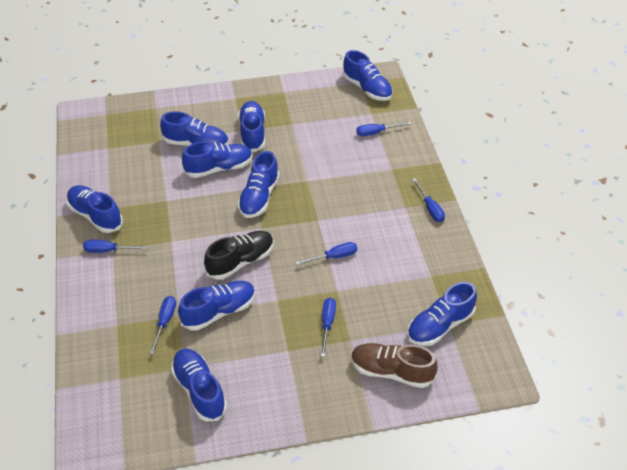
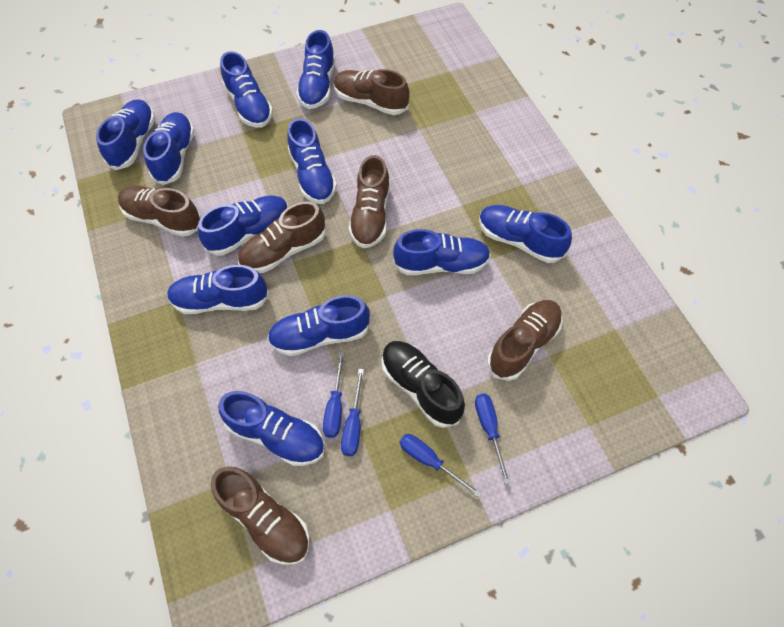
blue screwdriver: [83,240,148,253] [149,296,176,355] [295,242,357,265] [321,298,336,357] [356,122,411,136] [412,178,445,222] = 6 -> [323,352,345,438] [341,369,364,456] [400,434,481,497] [475,394,510,484] = 4
blue shoe: [66,185,123,233] [160,111,229,146] [171,349,227,421] [178,281,255,331] [182,141,253,178] [238,101,265,152] [238,151,280,218] [343,50,393,101] [407,282,477,346] = 9 -> [96,99,155,170] [143,112,195,185] [167,265,269,314] [198,195,289,256] [218,391,325,466] [220,51,273,128] [267,295,370,356] [287,118,337,204] [296,30,335,109] [393,229,491,275] [479,205,572,263] = 11
brown shoe: [351,343,438,388] = 1 -> [118,186,201,237] [211,466,310,565] [238,202,326,273] [333,69,410,115] [349,155,390,248] [487,300,563,381] = 6

